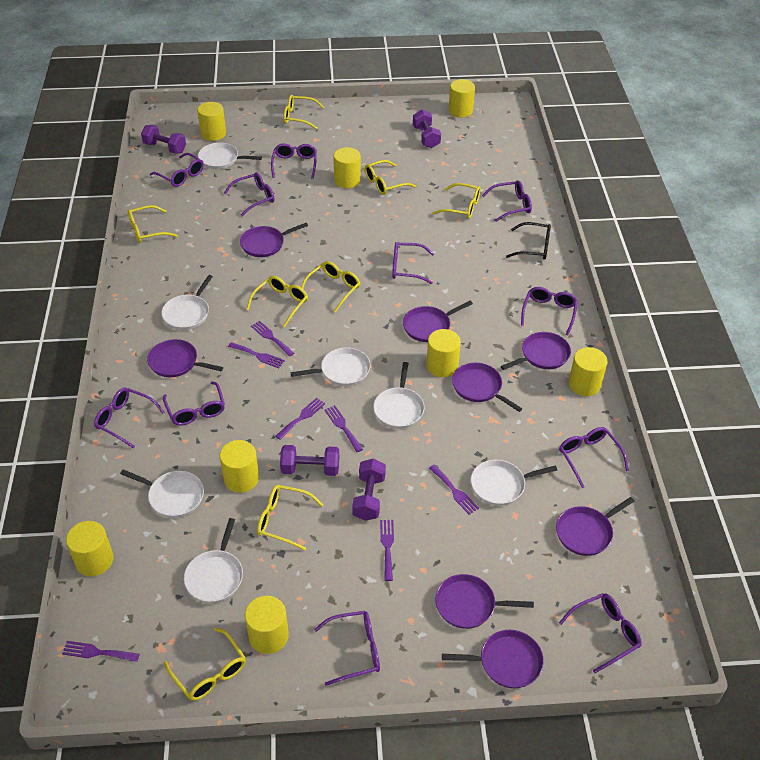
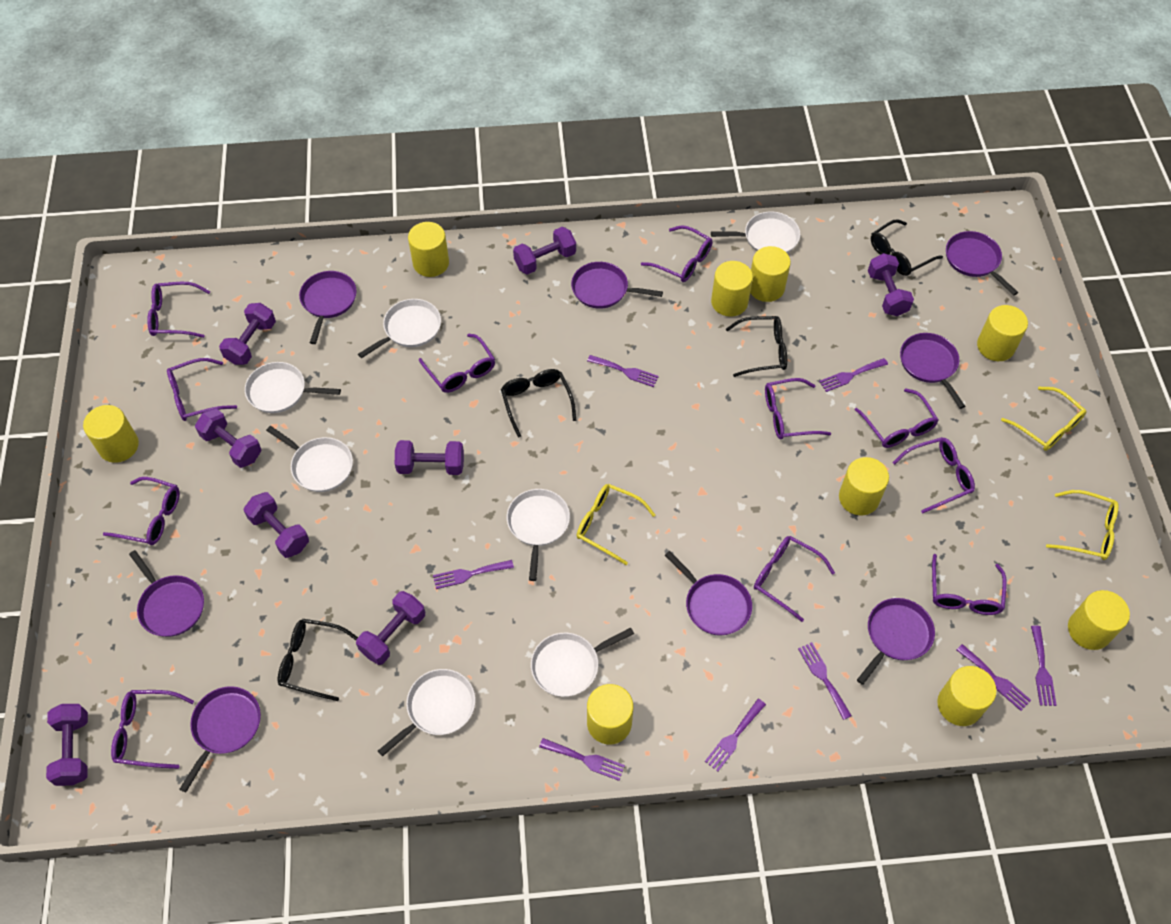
black glasses: [506,222,551,260] = 1 -> [278,619,358,701] [501,369,576,438] [726,316,787,377] [871,219,943,276] = 4
purple dumbbell: [141,125,186,154] [280,445,339,476] [352,459,386,521] [413,110,441,148] = 4 -> [46,704,88,786] [195,408,261,468] [219,303,276,365] [243,492,309,558] [356,591,425,665] [395,440,464,475] [513,227,576,275] [868,253,914,316] = 8
purple fork: [62,641,140,662] [228,342,285,368] [251,321,294,357] [275,398,325,440] [325,405,363,452] [380,520,394,581] [429,465,479,515] = 7 -> [433,560,514,589] [539,738,625,781] [587,355,659,387] [705,699,766,772] [798,642,852,720] [819,358,888,392] [957,644,1031,711] [1031,626,1057,706] = 8
yellow cylinder: [66,521,114,576] [197,102,226,141] [220,440,259,493] [245,596,289,654] [333,147,361,188] [427,329,461,377] [449,79,475,118] [569,347,607,396] = 8 -> [83,405,139,463] [408,222,449,277] [587,684,633,744] [711,261,753,317] [750,246,791,302] [839,457,889,515] [937,666,997,726] [977,305,1028,361] [1068,590,1130,650] = 9
yellow glasses: [128,205,178,243] [164,628,246,701] [246,276,308,328] [257,485,323,550] [283,95,325,130] [301,261,360,312] [365,160,416,195] [433,183,481,219] = 8 -> [577,484,655,565] [1001,387,1086,451] [1046,490,1119,560] = 3

